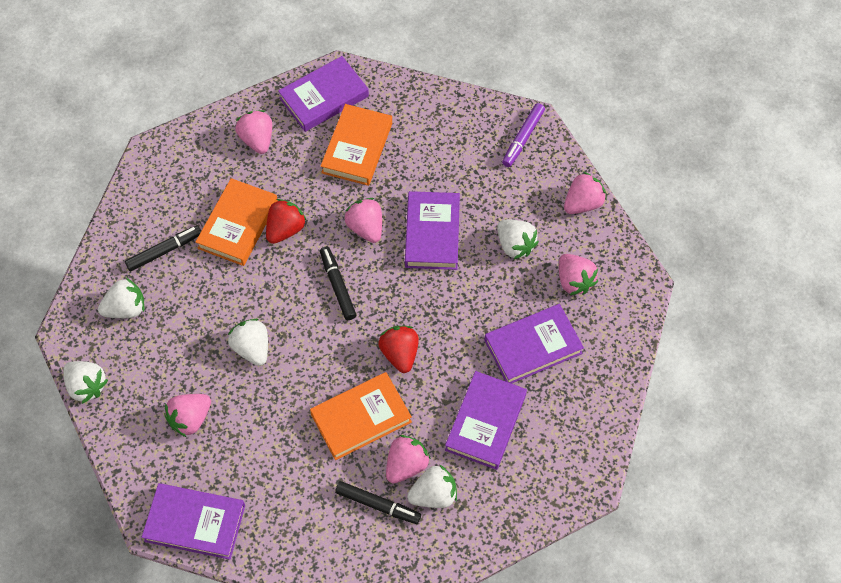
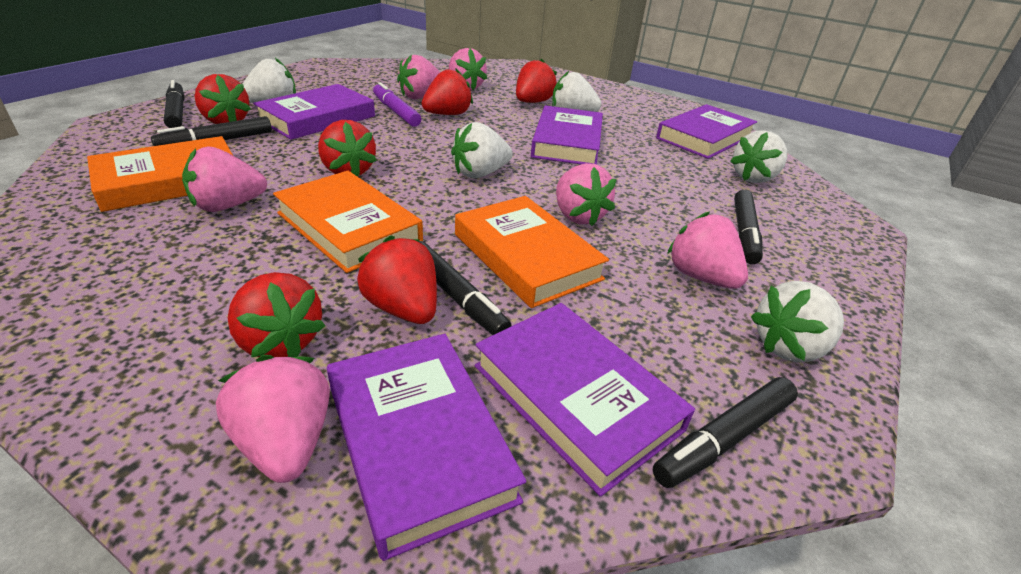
black marker: [125,225,201,271] [320,247,357,320] [335,481,421,524] = 3 -> [151,116,272,146] [164,80,184,128] [418,241,512,335] [653,377,798,488] [734,190,763,264] = 5
red strawberry: [266,199,307,244] [378,326,419,373] = 2 -> [195,74,251,124] [228,272,325,357] [318,120,377,177] [357,235,437,324] [422,69,473,115] [516,58,557,103] = 6

